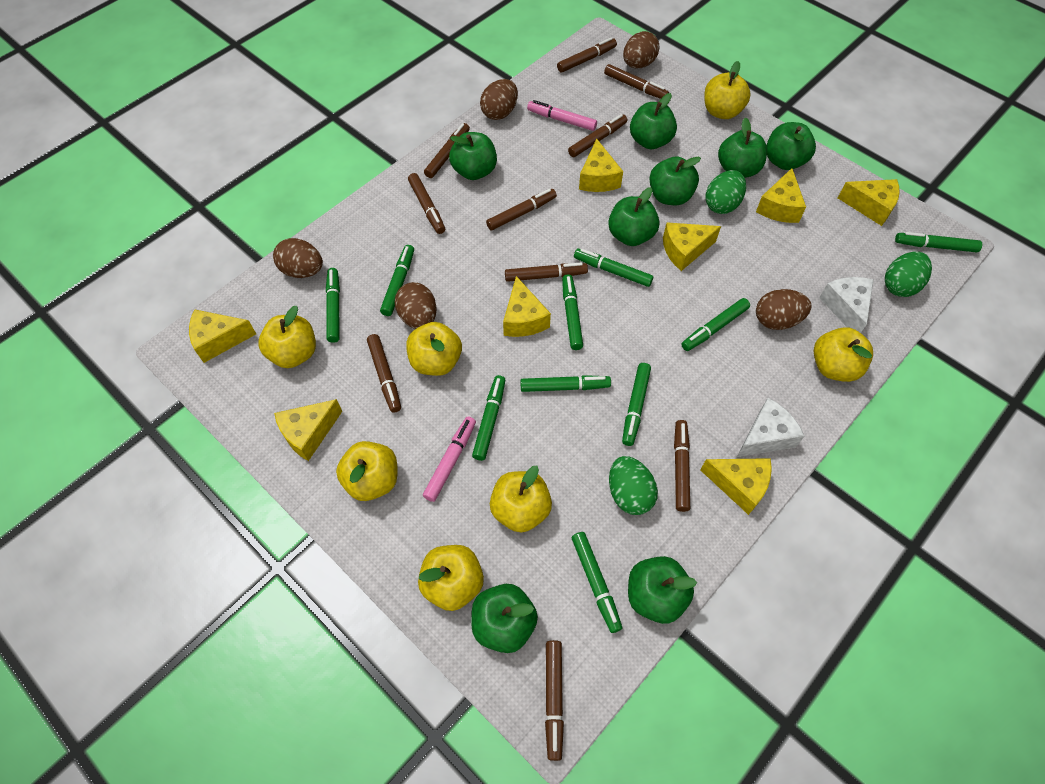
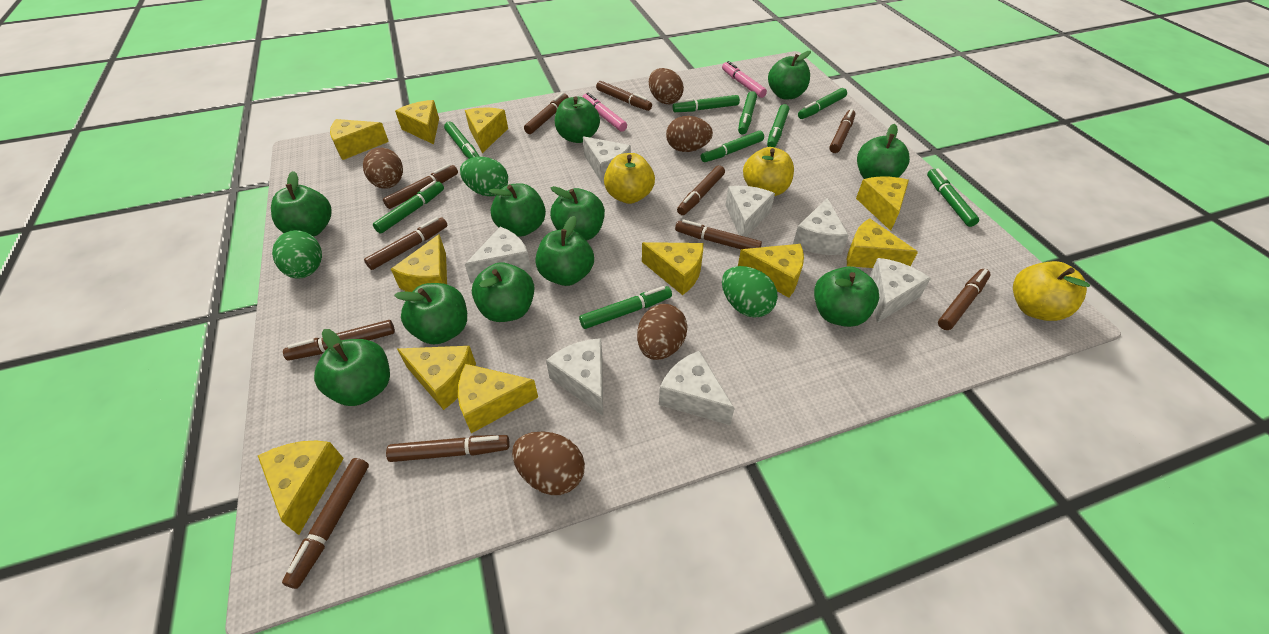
brown marker: [367,334,401,412] [408,173,445,234] [424,123,470,178] [486,189,557,231] [505,262,588,282] [545,640,564,761] [557,38,617,72] [568,114,627,157] [604,64,669,99] [674,420,690,512] = 10 -> [282,458,369,589] [283,320,395,361] [364,217,447,270] [383,164,458,209] [386,435,510,462] [524,93,569,134] [596,81,652,111] [675,219,762,249] [677,165,725,215] [829,109,855,153] [938,269,990,330] = 11
green apple: [449,132,497,180] [471,584,538,653] [608,187,659,246] [628,556,697,624] [630,93,677,149] [649,157,701,205] [718,117,767,178] [767,122,816,170] = 8 -> [271,171,332,237] [314,329,390,406] [394,283,467,345] [472,262,534,322] [489,183,546,237] [535,216,594,286] [550,186,605,240] [555,96,600,143] [768,51,811,99] [814,267,879,327] [857,124,910,179] = 11
green marker: [326,268,340,343] [380,245,414,316] [472,375,505,461] [520,375,611,392] [562,274,583,350] [572,532,622,633] [574,248,653,287] [622,363,651,446] [681,298,750,351] [895,232,982,252] = 10 -> [373,181,444,234] [444,122,480,159] [579,286,672,329] [673,95,740,112] [701,131,764,162] [738,91,757,134] [767,104,789,147] [798,88,847,119] [927,169,979,227] = 9
white cheese: [737,398,804,457] [819,277,874,333] = 2 -> [465,227,531,283] [546,338,603,416] [583,136,631,183] [659,351,735,425] [725,186,775,237] [793,198,849,255] [870,258,931,323] = 7
yellow apple: [258,306,316,368] [336,441,397,501] [406,322,462,376] [418,545,484,611] [490,466,552,532] [704,61,751,119] [814,327,873,382] = 7 -> [604,153,655,204] [743,147,794,196] [1013,261,1090,321] = 3
yellow cheese: [189,309,256,363] [274,399,342,461] [503,276,551,337] [579,139,623,192] [663,222,721,271] [700,458,772,515] [756,168,806,223] [838,179,900,226] = 8 -> [258,441,344,535] [330,119,389,160] [391,234,447,292] [395,100,439,144] [397,346,476,410] [458,364,538,433] [465,108,508,153] [642,242,703,295] [738,244,804,298] [847,218,918,268] [856,176,909,231] = 11

